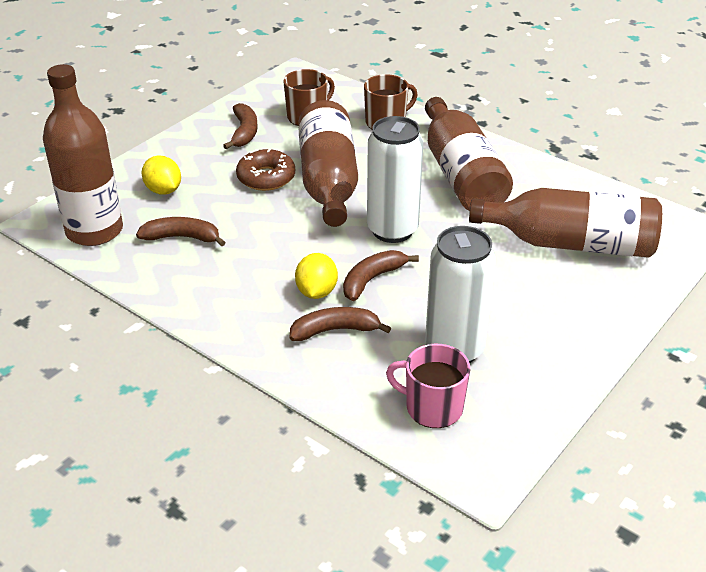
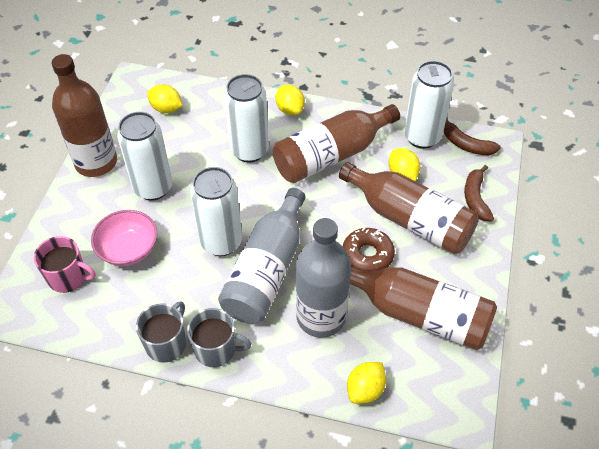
brown banana: [136,217,226,246] [223,103,258,149] [290,307,391,341] [343,250,419,301] = 4 -> [444,118,501,155] [464,165,494,221] = 2
brown mug: [283,69,335,126] [364,74,418,130] = 2 -> none = 0
grey bottle: none = 0 -> [218,188,305,324] [296,218,351,338] = 2
grey mug: none = 0 -> [136,301,186,363] [187,308,251,367] = 2
pink bowl: none = 0 -> [91,210,157,266] = 1
white can: [367,116,423,243] [425,226,496,363] = 2 -> [117,112,172,201] [191,167,242,256] [224,74,269,163] [404,61,454,149] = 4
yellow lemon: [142,156,181,195] [295,253,338,299] = 2 -> [147,84,183,113] [275,85,305,115] [347,362,386,404] [388,148,420,181] = 4

